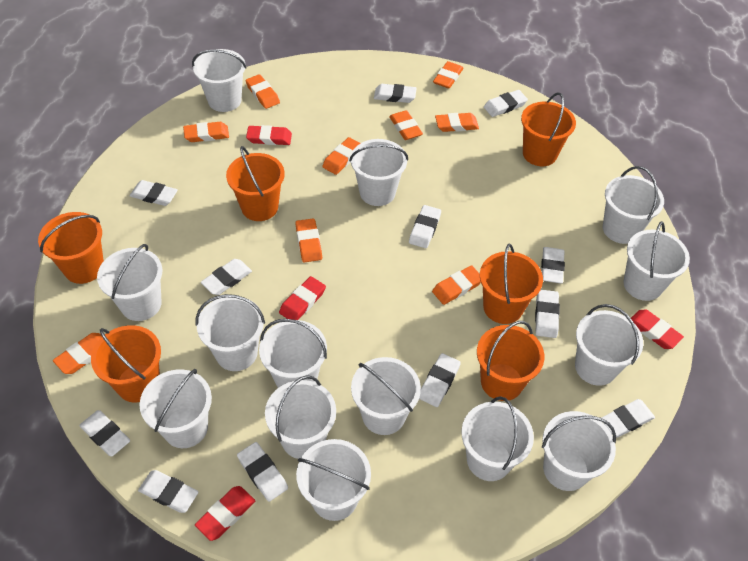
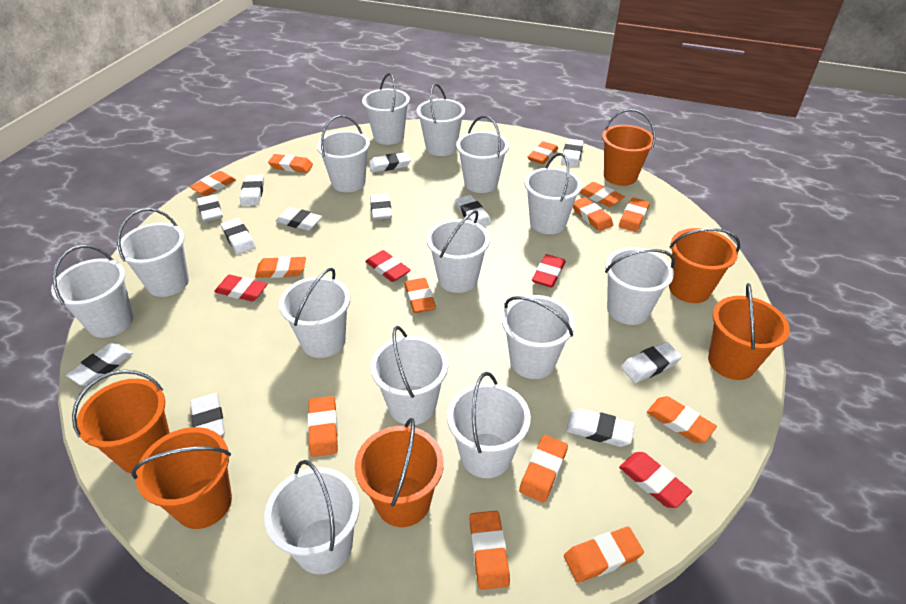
orange eraser: [53,333,102,374] [183,122,229,142] [245,74,280,109] [295,218,322,263] [322,137,360,175] [389,110,423,140] [432,265,481,305] [433,61,463,89] [435,113,479,132] = 9 -> [190,171,236,196] [255,256,306,278] [268,154,313,173] [308,396,338,457] [404,278,436,313] [469,511,510,590] [519,435,568,503] [528,141,558,164] [564,527,644,583] [573,197,613,231] [580,182,625,207] [619,197,650,232] [647,396,717,443] = 13

